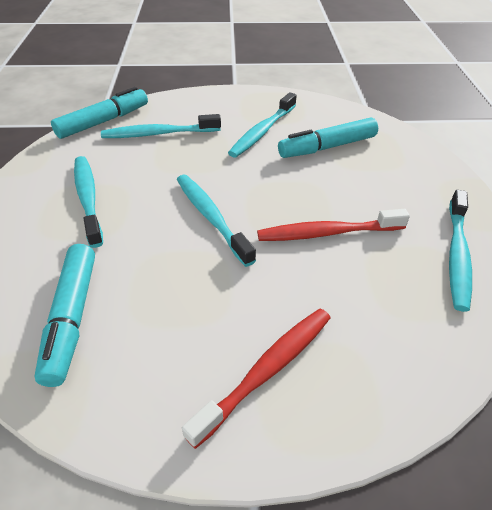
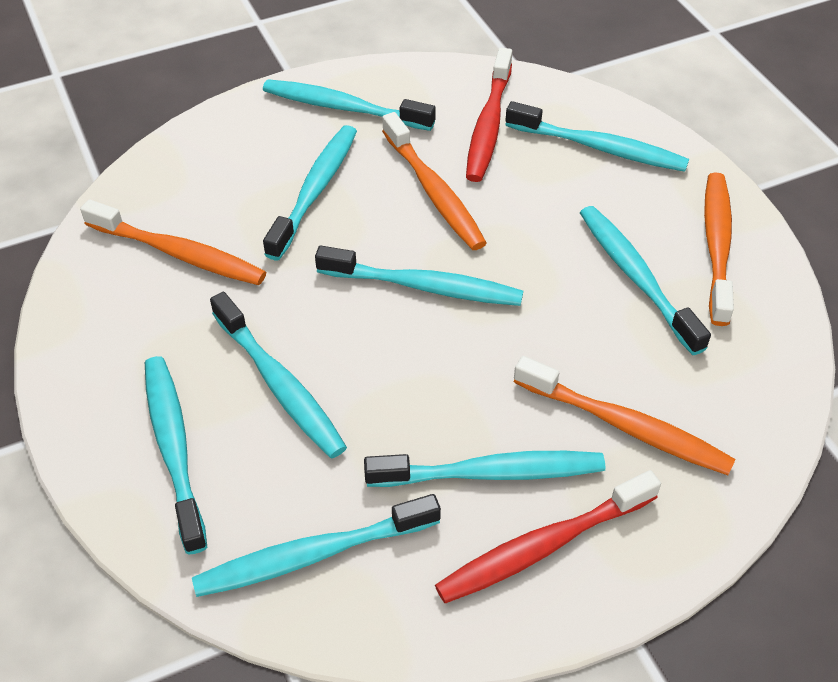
orange toothbrush: none = 0 -> [80,199,266,285] [382,112,487,250] [514,356,736,475] [704,172,734,326] = 4
turquoise marker: [35,244,95,387] [51,87,148,139] [278,118,378,158] = 3 -> none = 0
turquoise toothbrush: [74,156,103,248] [101,114,221,138] [177,175,256,267] [228,92,297,158] [449,190,472,312] = 5 -> [145,356,207,555] [192,494,441,597] [210,292,347,458] [263,79,436,131] [263,125,357,261] [315,246,523,306] [364,451,605,487] [505,101,689,172] [580,206,711,355] = 9

